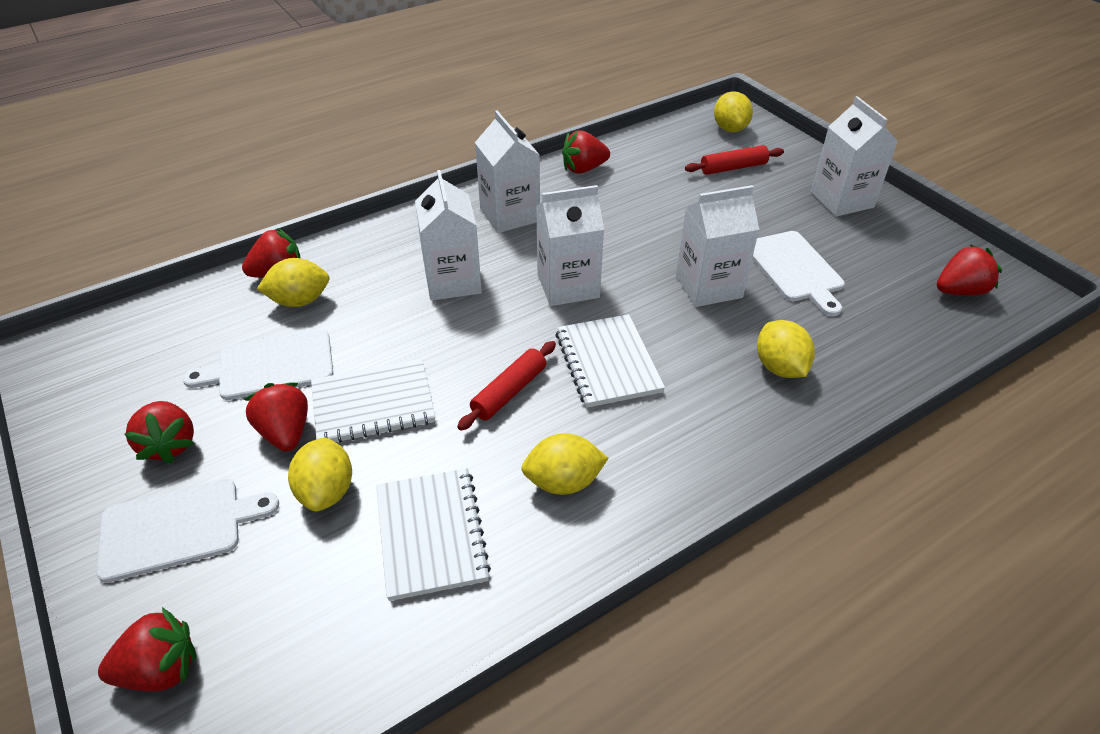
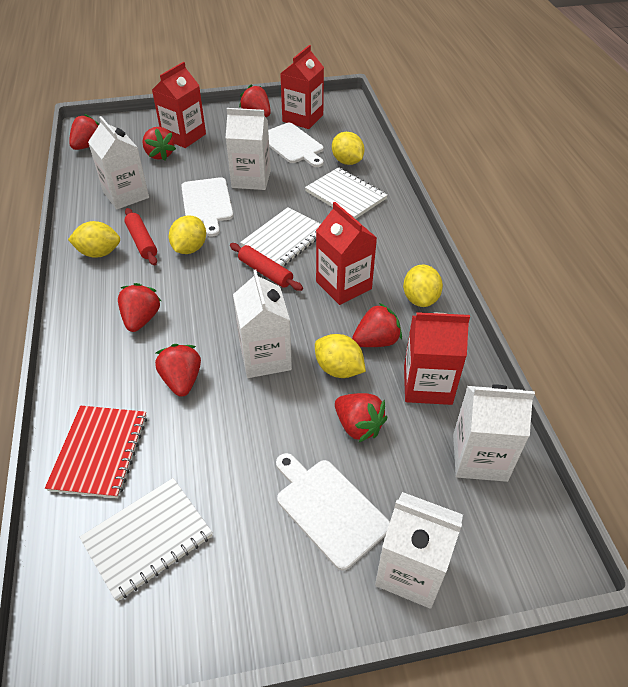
red carton: none = 0 -> [152,62,206,148] [280,45,324,129] [316,202,377,305] [404,312,470,405] = 4
red notebook: none = 0 -> [45,406,147,498] = 1
red strawberry: [98,607,196,692] [124,401,194,464] [242,228,300,278] [244,383,308,452] [562,130,610,174] [937,245,1002,295] = 6 -> [69,114,99,150] [118,283,161,332] [142,127,176,161] [155,344,201,397] [239,84,271,117] [335,393,387,442] [352,303,402,347] = 7

